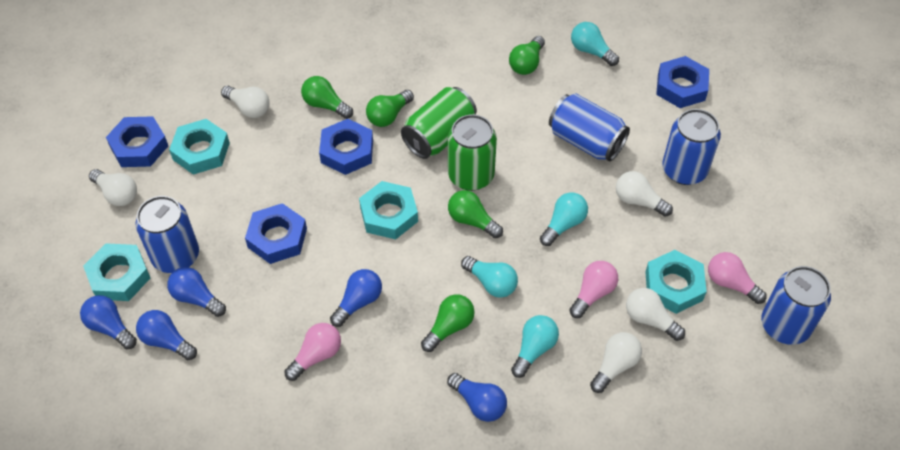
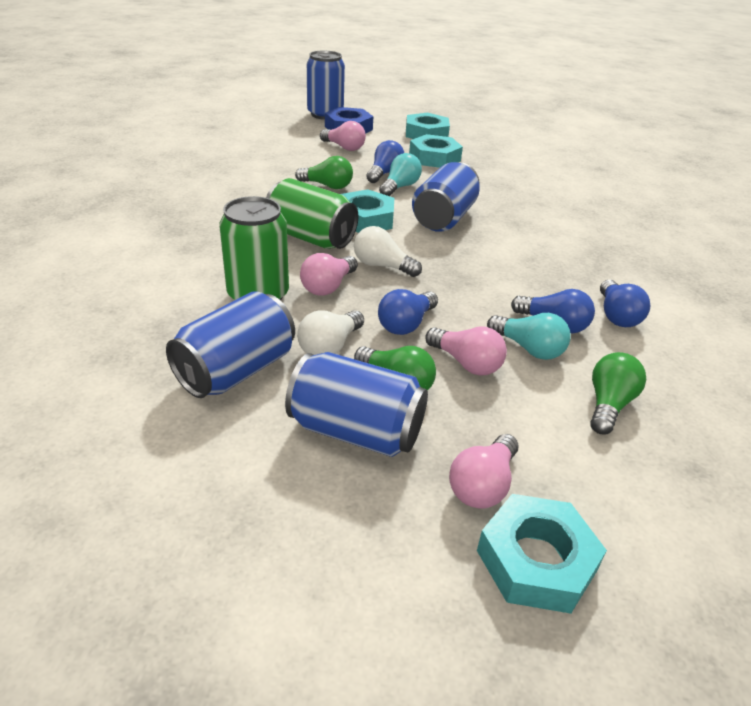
blue light bulb: [80,295,137,349] [136,310,197,360] [167,267,226,317] [330,269,382,327] [447,373,507,422] = 5 -> [366,140,404,183] [378,289,438,335] [511,289,595,333] [600,280,650,327] = 4
blue nut: [106,116,168,167] [245,203,307,264] [319,119,373,175] [656,56,709,108] = 4 -> [325,107,373,134] = 1
green light bulb: [301,76,353,119] [366,90,414,127] [421,294,475,352] [448,190,503,238] [509,36,545,75] = 5 -> [295,156,353,189] [354,346,436,391] [590,352,646,434] = 3
pink light bulb: [284,323,341,381] [569,261,618,318] [708,252,767,304] = 3 -> [300,253,358,296] [320,121,366,151] [425,327,507,376] [449,434,518,509] = 4
turquoise light bulb: [461,256,518,298] [511,315,559,378] [540,192,588,246] [571,22,619,66] = 4 -> [379,153,422,196] [487,313,571,360] = 2
white light bulb: [89,169,137,206] [221,86,270,118] [590,332,642,393] [616,171,673,217] [626,288,685,341] = 5 -> [297,310,364,355] [354,226,422,277] = 2

